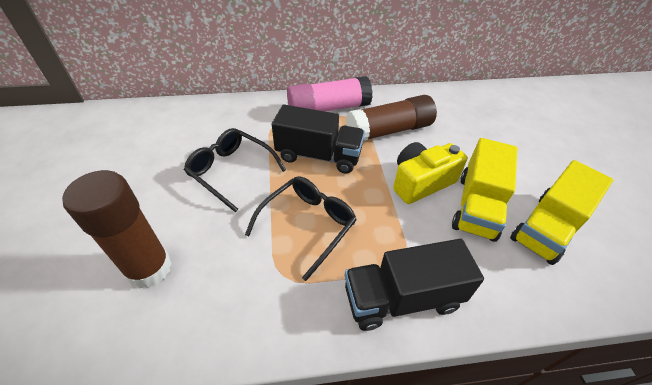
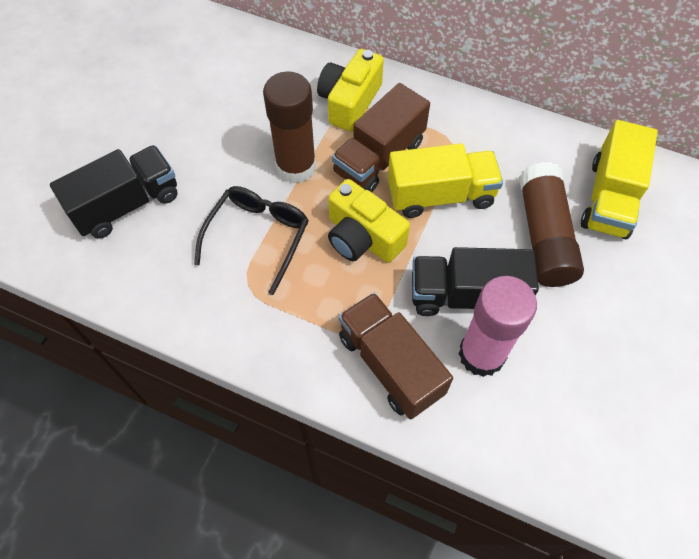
black glasses: [184,128,286,212] [245,176,357,281] = 2 -> [194,186,309,295] = 1
brown truck: none = 0 -> [332,83,430,192] [339,293,453,420] = 2
yellow camera: [393,142,468,204] = 1 -> [317,49,384,132] [328,179,410,263] = 2

